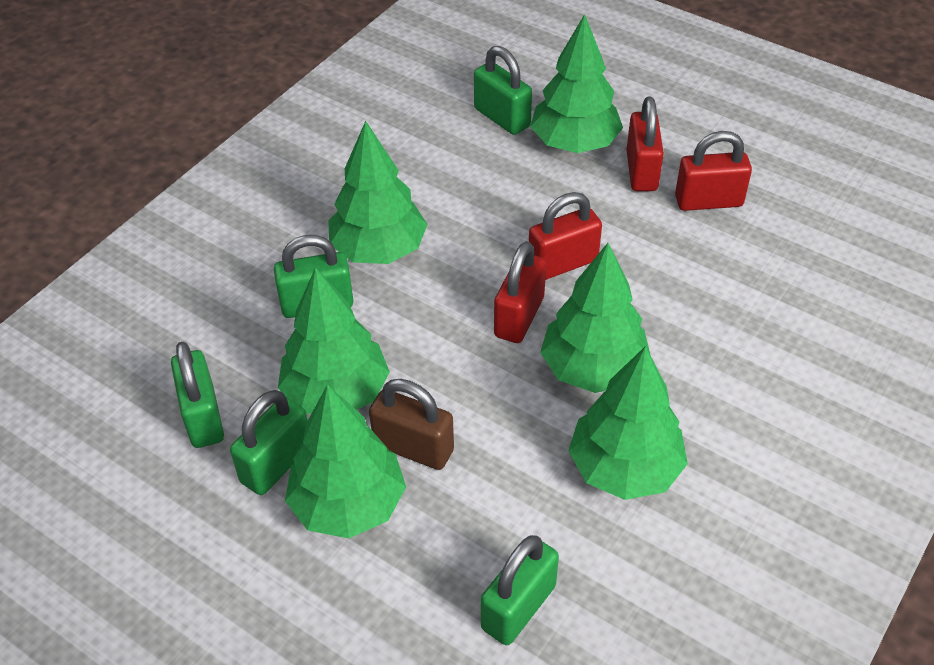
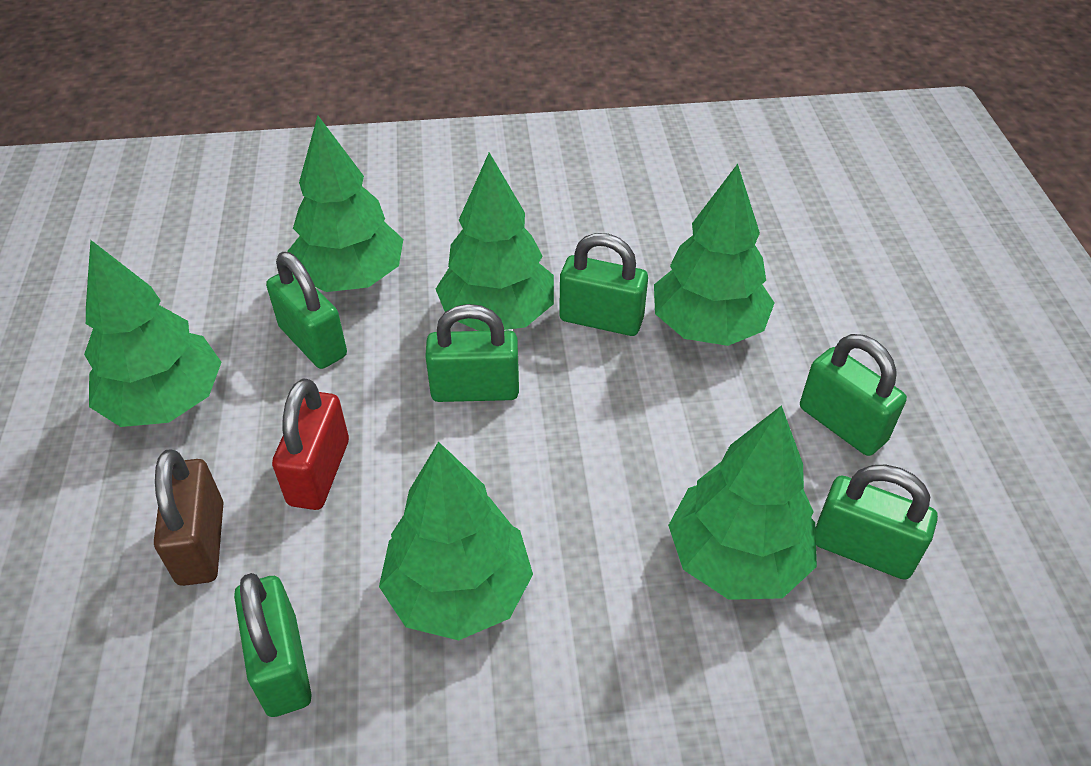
green padlock: [171,342,224,448] [230,390,308,495] [274,235,353,318] [474,46,532,135] [481,535,559,645] = 5 -> [234,573,312,717] [266,252,347,369] [425,304,519,402] [559,233,648,336] [800,334,907,456] [815,465,938,580] = 6
red padlock: [494,241,546,343] [529,192,602,280] [626,97,664,191] [675,131,752,211] = 4 -> [272,378,349,510] = 1

